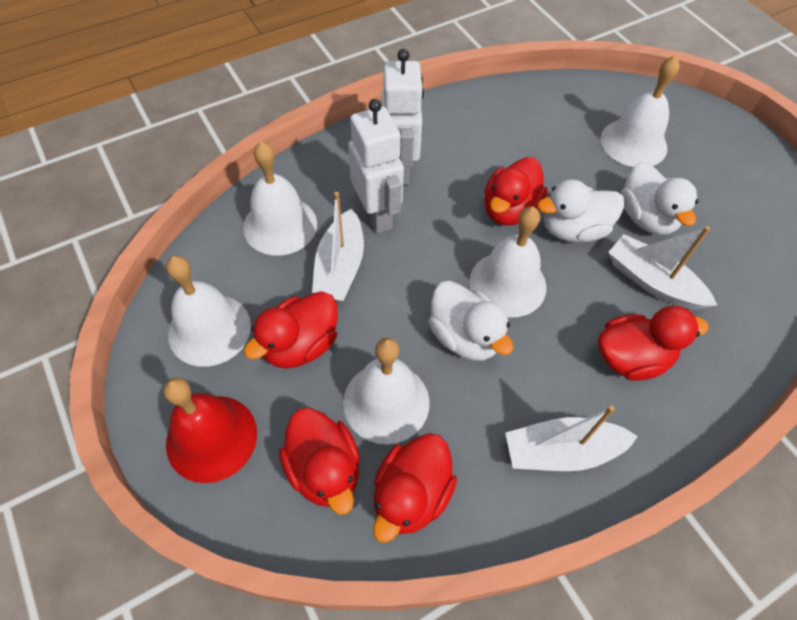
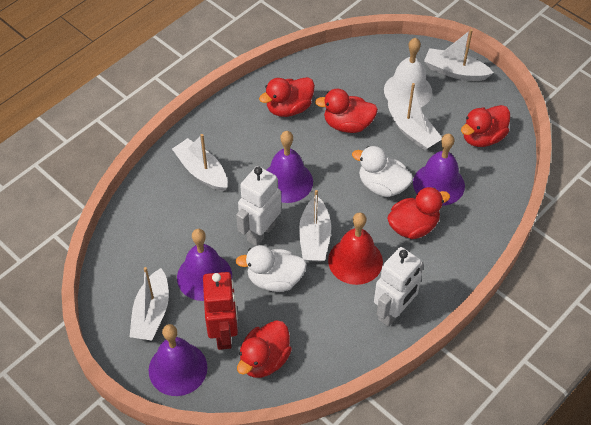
purple bell: none = 0 -> [149,324,208,396] [177,229,232,301] [267,131,313,203] [413,134,465,206] = 4
red robot: none = 0 -> [203,272,238,350] = 1
white bell: [166,256,251,367] [243,141,317,256] [343,337,430,444] [469,206,547,317] [601,55,680,167] = 5 -> [384,38,432,107] = 1
white boat: [312,192,364,301] [505,406,638,471] [608,226,717,310] = 3 -> [129,267,169,341] [172,134,227,191] [299,190,331,262] [388,83,442,150] [424,29,493,81] = 5
white duck: [429,281,514,361] [537,179,624,242] [621,162,698,235] = 3 -> [236,245,307,292] [352,146,413,197] = 2

